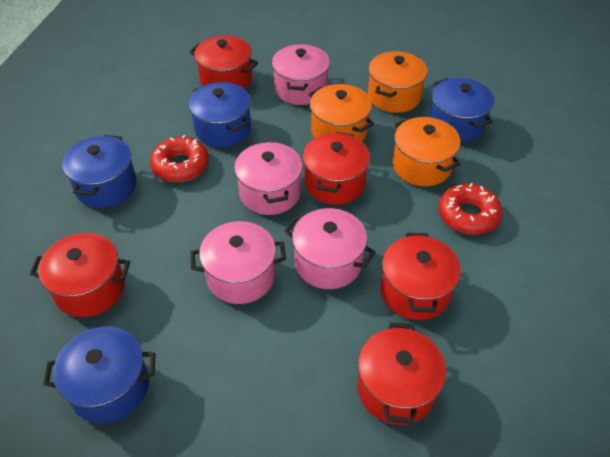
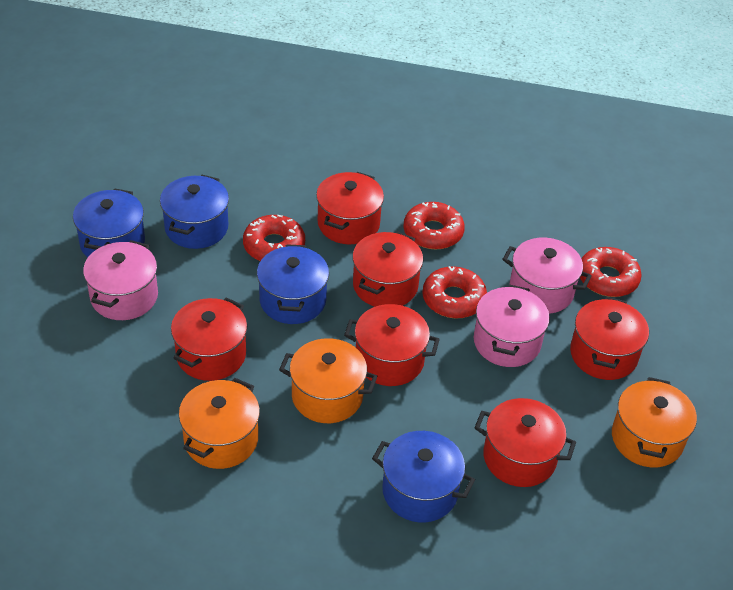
pink pot: [191,221,286,304] [234,141,303,215] [272,44,330,105] [284,208,376,289] = 4 -> [83,240,158,320] [474,285,550,367] [502,238,591,314] = 3
red donut: [150,135,209,182] [439,183,502,235] = 2 -> [243,215,305,261] [403,202,465,249] [422,266,487,319] [580,247,642,297] = 4
red pot: [30,233,130,317] [189,36,258,89] [303,132,370,205] [357,322,446,425] [381,233,461,320] = 5 -> [171,297,247,381] [316,172,384,244] [344,304,440,386] [352,231,423,307] [475,398,576,487] [570,297,649,380] = 6

